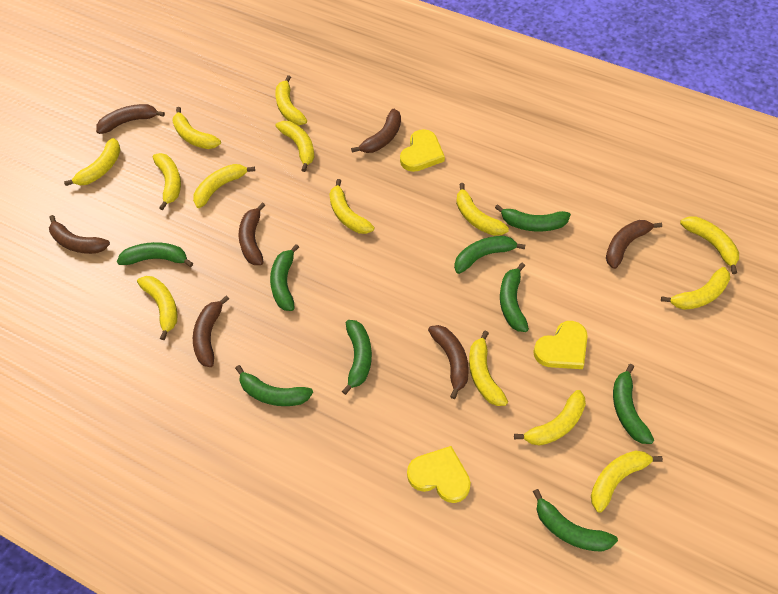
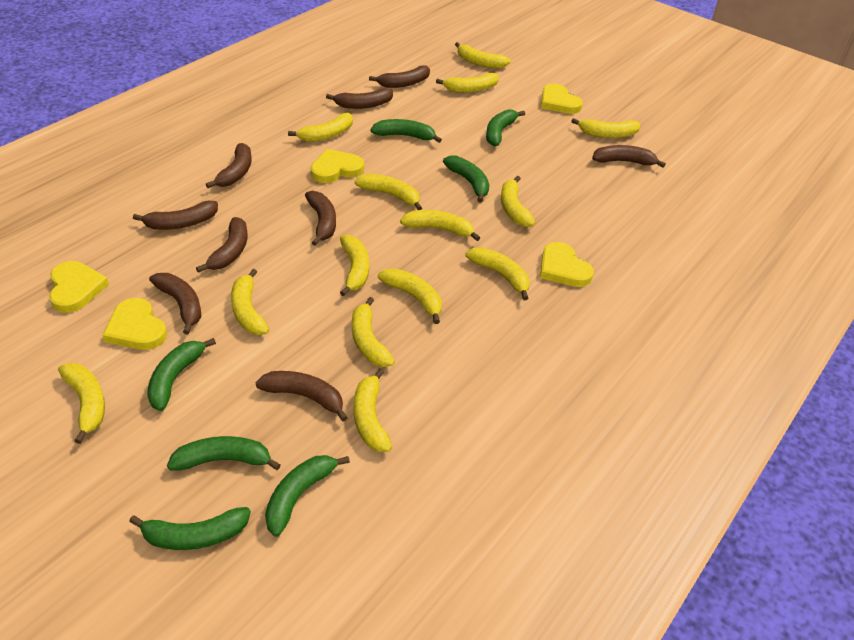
brown banana: [49,215,110,254] [96,104,165,134] [193,296,229,367] [239,203,265,265] [351,109,401,153] [428,325,469,399] [606,220,662,269] = 7 -> [133,201,218,230] [149,273,201,334] [196,217,248,273] [206,143,252,188] [256,371,348,421] [305,191,336,246] [326,88,393,109] [369,65,430,88] [592,145,666,168] = 9
green banana: [117,242,193,267] [235,365,313,406] [270,244,299,311] [342,320,372,395] [454,236,525,274] [495,204,571,231] [500,263,529,332] [533,489,618,552] [613,364,654,444] = 9 -> [129,507,251,550] [147,338,216,411] [167,436,281,470] [265,455,350,537] [370,119,442,143] [443,156,489,203] [486,109,525,146] = 7
yellow heart: [400,129,445,172] [407,446,471,503] [533,321,588,369] = 3 -> [49,261,109,313] [102,298,167,350] [311,149,364,183] [540,242,594,287] [541,84,583,114] = 5

